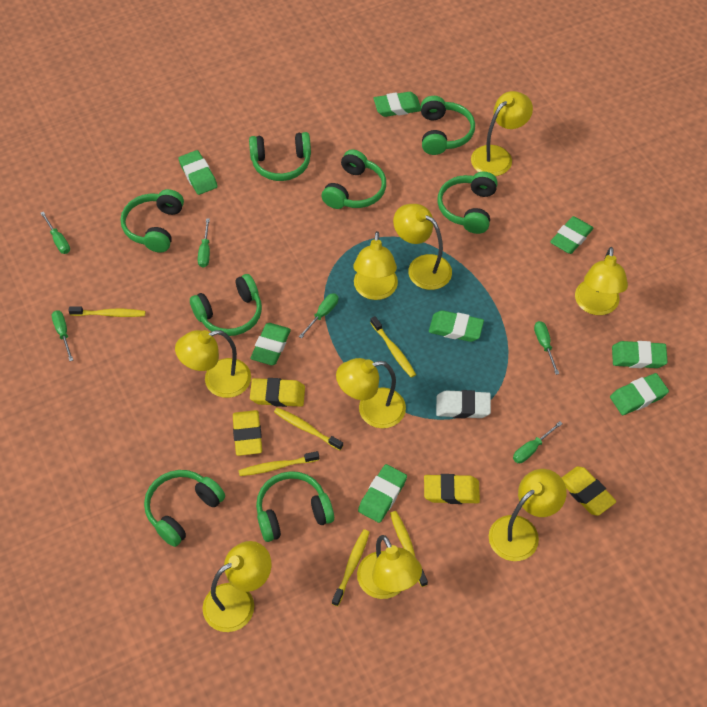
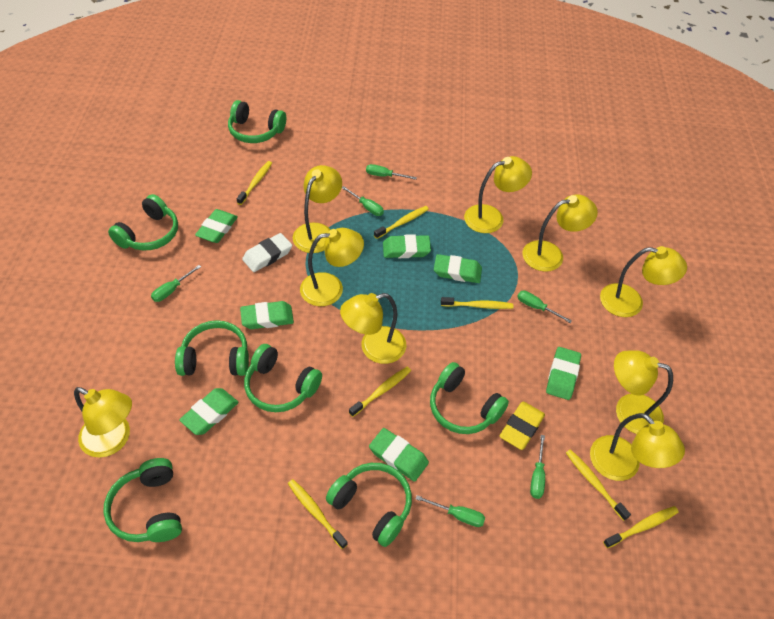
green eraser: [178,150,218,195] [250,323,291,365] [358,464,407,523] [373,92,421,117] [429,310,484,342] [550,216,594,254] [610,373,669,415] [612,341,668,368] = 8 -> [179,388,239,435] [195,209,238,243] [240,301,294,329] [369,428,429,482] [383,234,431,258] [434,254,482,283] [546,347,581,400] = 7
green headphones: [120,189,184,253] [144,470,225,547] [190,274,262,336] [249,132,311,181] [256,471,334,542] [322,149,386,209] [421,96,475,155] [437,172,498,234] = 8 -> [103,458,182,542] [108,194,178,251] [175,320,249,376] [228,100,286,143] [244,344,322,412] [326,463,412,547] [430,362,509,434] = 7
yellow eraser: [233,410,262,456] [250,378,305,407] [424,474,480,504] [561,466,616,516] = 4 -> [500,402,545,450] = 1
yellow toothbrush: [68,306,145,317] [239,451,319,476] [274,407,343,451] [332,529,370,606] [370,316,416,378] [390,511,428,587] = 6 -> [237,161,272,205] [288,479,348,549] [349,367,411,417] [374,206,429,239] [441,297,513,309] [566,449,631,521] [603,506,679,548] = 7

